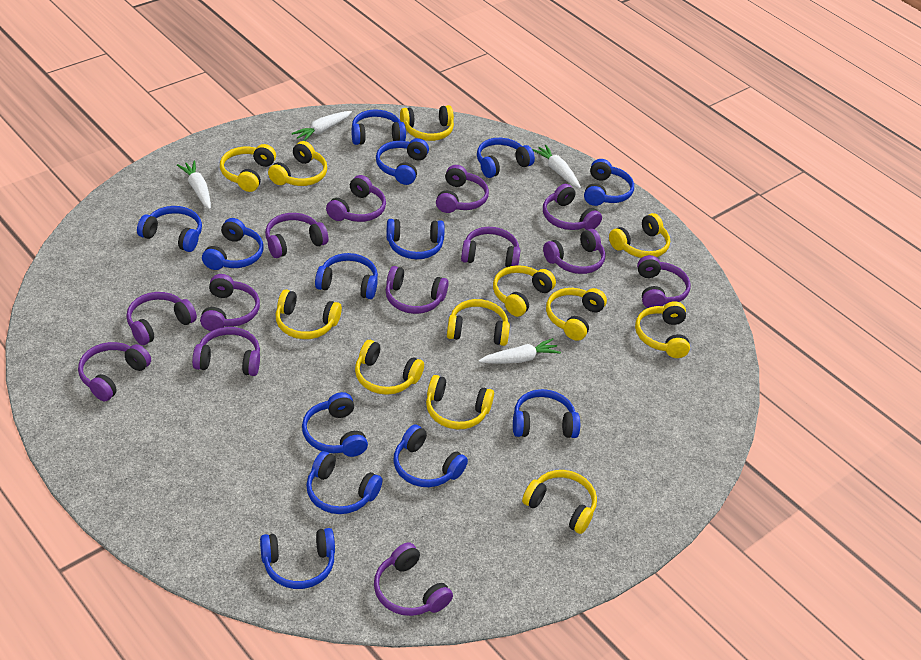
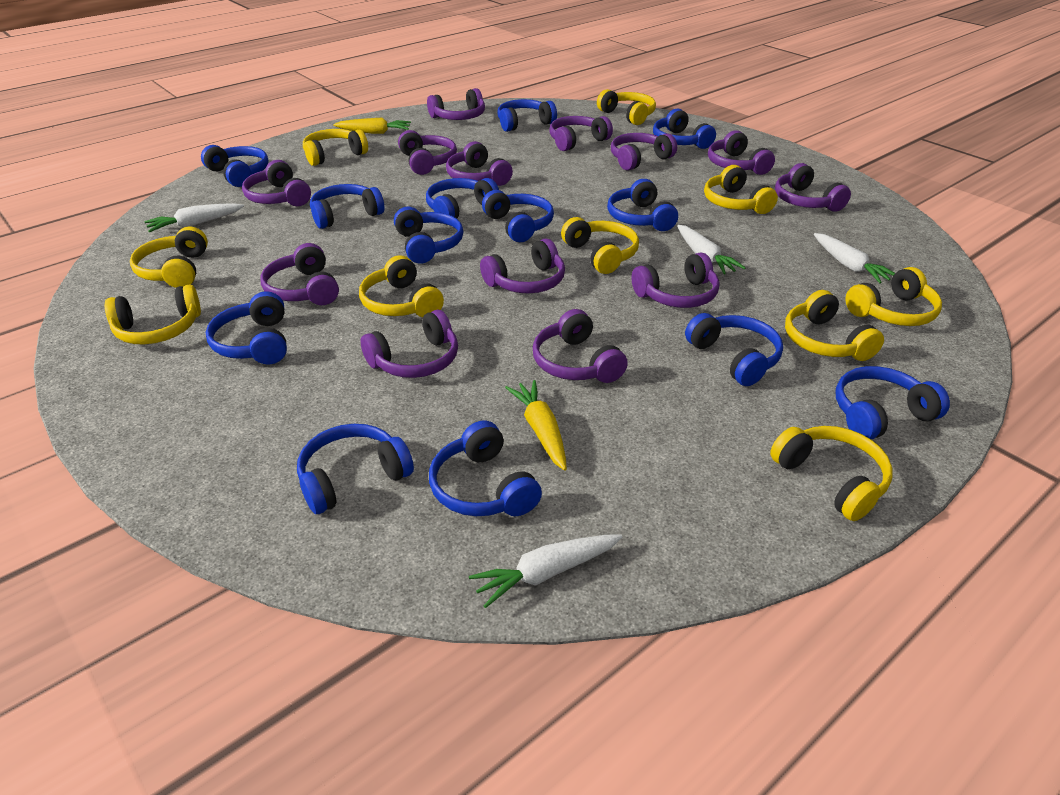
yellow carrot: none = 0 -> [333,118,411,134] [505,380,567,471] = 2
yellow headphones: [220,144,276,192] [268,141,327,186] [276,289,342,339] [355,340,424,395] [400,105,454,141] [426,375,494,429] [447,299,510,346] [493,265,556,317] [522,470,597,534] [546,288,607,341] [609,213,670,258] [635,301,690,358] = 12 -> [105,284,201,344] [130,226,208,288] [303,129,368,166] [359,255,444,317] [561,217,639,274] [597,89,656,125] [704,165,778,214] [770,426,892,521] [785,290,884,361] [845,267,942,326] = 10

